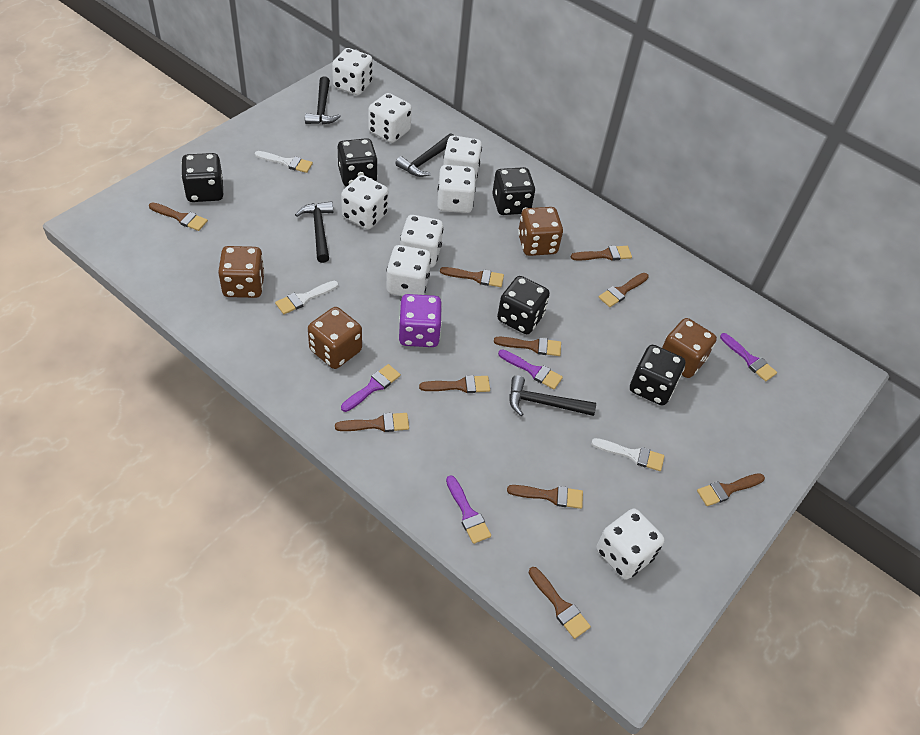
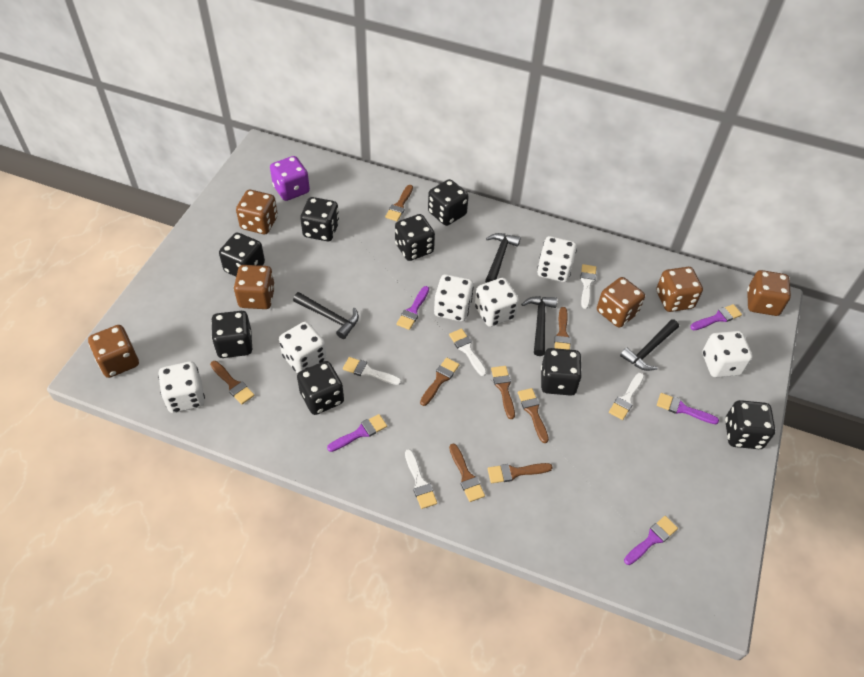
black dice: [181,153,223,202] [338,138,378,187] [492,167,535,215] [497,276,550,334] [630,345,685,405] = 5 -> [211,311,252,358] [219,233,265,276] [297,361,344,415] [300,197,339,241] [395,214,435,261] [428,179,469,226] [541,348,582,396] [725,400,775,449] = 8
brown brush: [149,202,208,231] [335,413,409,432] [419,375,490,393] [440,267,504,287] [494,337,561,356] [507,485,583,509] [529,567,591,639] [571,246,632,261] [598,273,649,307] [697,473,765,506] = 10 -> [210,361,254,405] [385,185,413,221] [420,358,459,406] [449,444,485,502] [488,463,553,483] [491,366,515,419] [518,388,549,443] [554,307,571,350] = 8
brown dice: [218,246,265,298] [308,307,362,369] [518,207,563,256] [662,318,717,378] = 4 -> [88,325,139,378] [234,265,275,309] [236,190,278,234] [597,277,645,328] [656,267,703,312] [747,270,791,316] = 6
purple brush: [341,364,401,412] [446,475,491,544] [498,349,563,389] [720,333,777,381] = 4 -> [327,414,387,452] [396,286,429,330] [624,516,678,565] [657,393,719,424] [690,304,742,330] = 5
white brush: [255,151,313,173] [275,281,338,314] [591,438,664,471] = 3 -> [343,357,402,385] [405,449,437,509] [449,329,487,376] [580,264,596,309] [609,373,644,420] = 5
white dice: [332,48,373,95] [341,175,388,230] [368,93,412,143] [386,245,431,296] [400,215,443,267] [437,165,476,213] [443,135,482,181] [597,508,665,580] = 8 -> [158,361,205,413] [279,322,327,374] [434,274,474,322] [475,278,519,327] [537,236,577,282] [702,331,753,377] = 6

